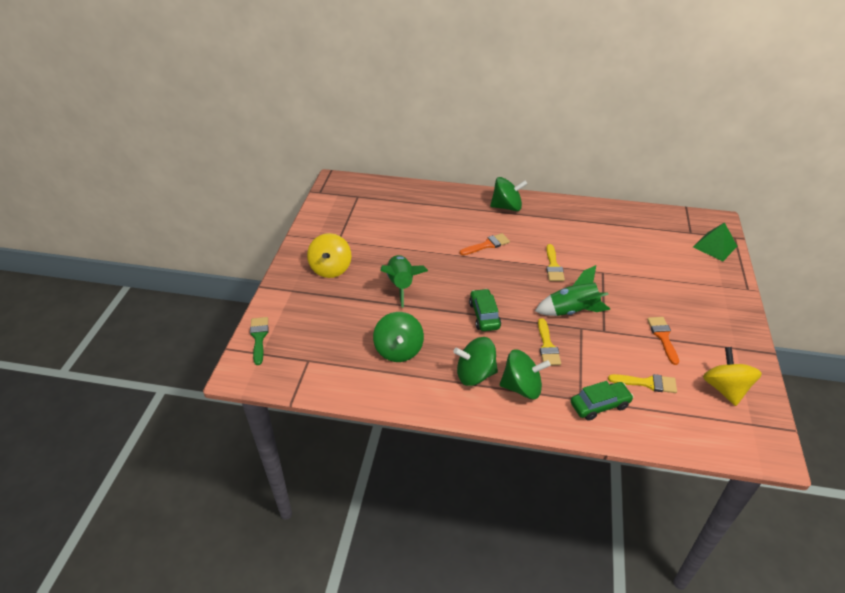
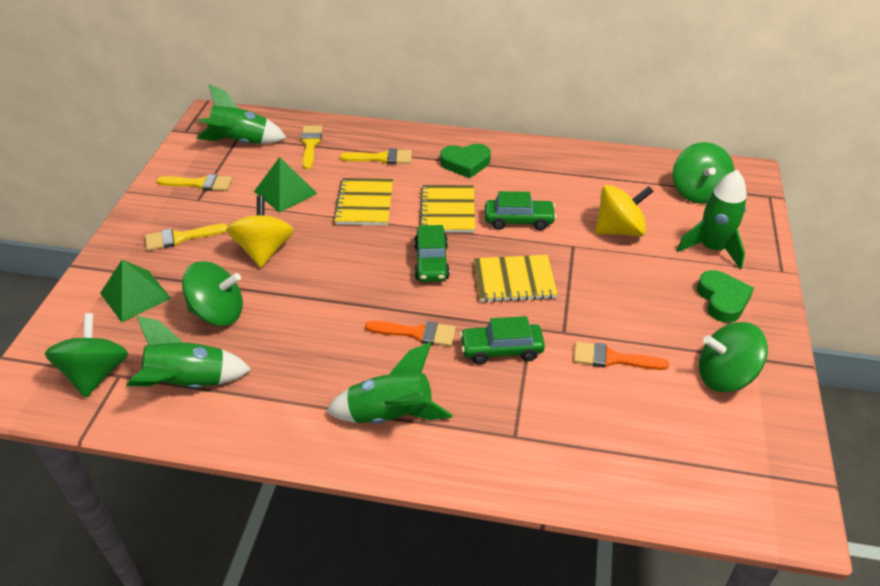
green brush: [250,317,269,365] = 1 -> none = 0
green car: [469,289,501,331] [571,381,634,421] = 2 -> [414,225,450,282] [460,316,545,364] [485,191,556,230] = 3
green heart: none = 0 -> [440,144,491,178] [697,270,754,323] = 2
green pyramid: [693,222,737,261] = 1 -> [100,260,171,322] [254,157,317,213] = 2
green rocket: [381,255,428,307] [535,265,611,316] = 2 -> [126,315,252,388] [197,84,287,144] [326,342,453,424] [677,170,747,270] = 4
yellow brush: [538,318,561,365] [546,244,565,281] [608,374,677,393] = 3 -> [145,224,228,251] [156,174,232,191] [301,125,323,169] [340,149,412,164] = 4
yellow notebook: none = 0 -> [333,178,393,225] [419,185,475,233] [474,255,558,302] = 3

